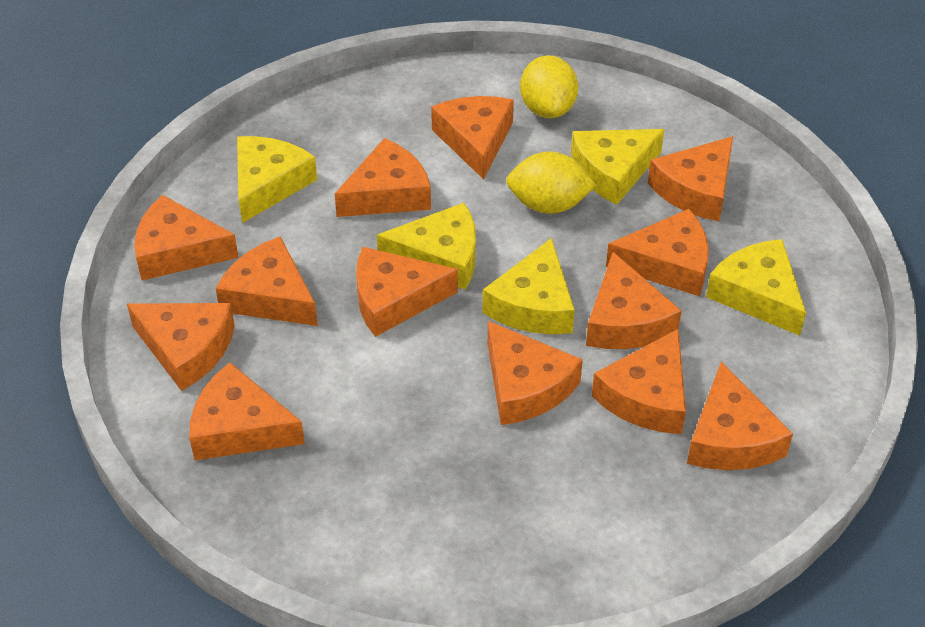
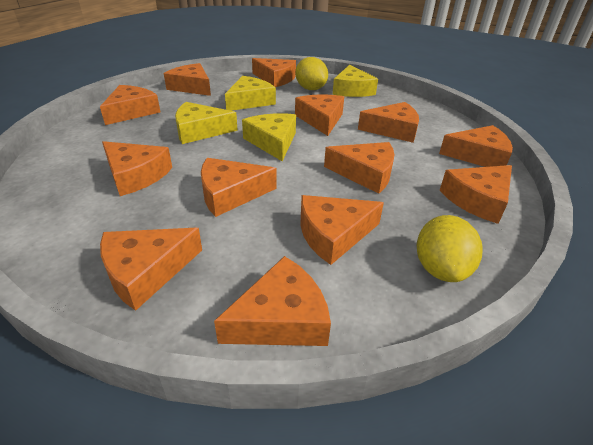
yellow cheese: [237,136,317,223] [377,203,476,290] [482,238,575,334] [571,129,664,205] [706,239,806,336] = 5 -> [175,102,238,144] [225,76,276,111] [242,113,296,161] [333,65,378,97] = 4

